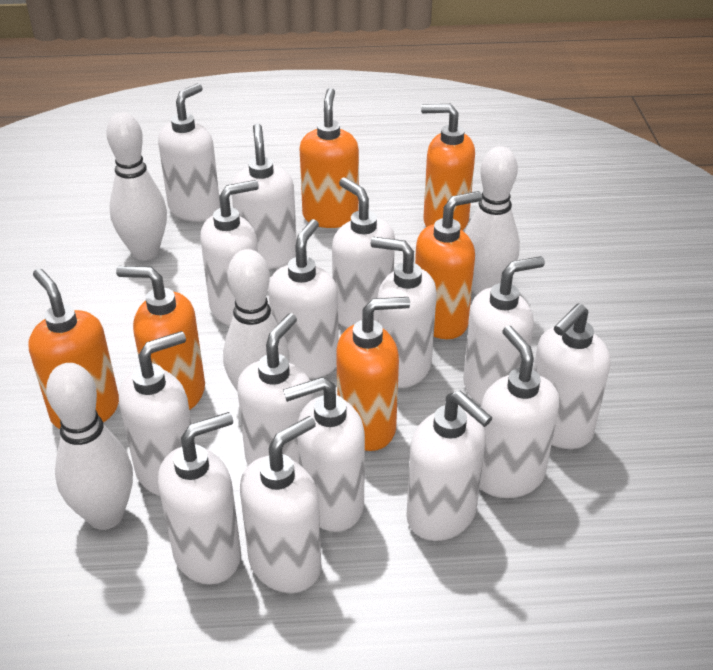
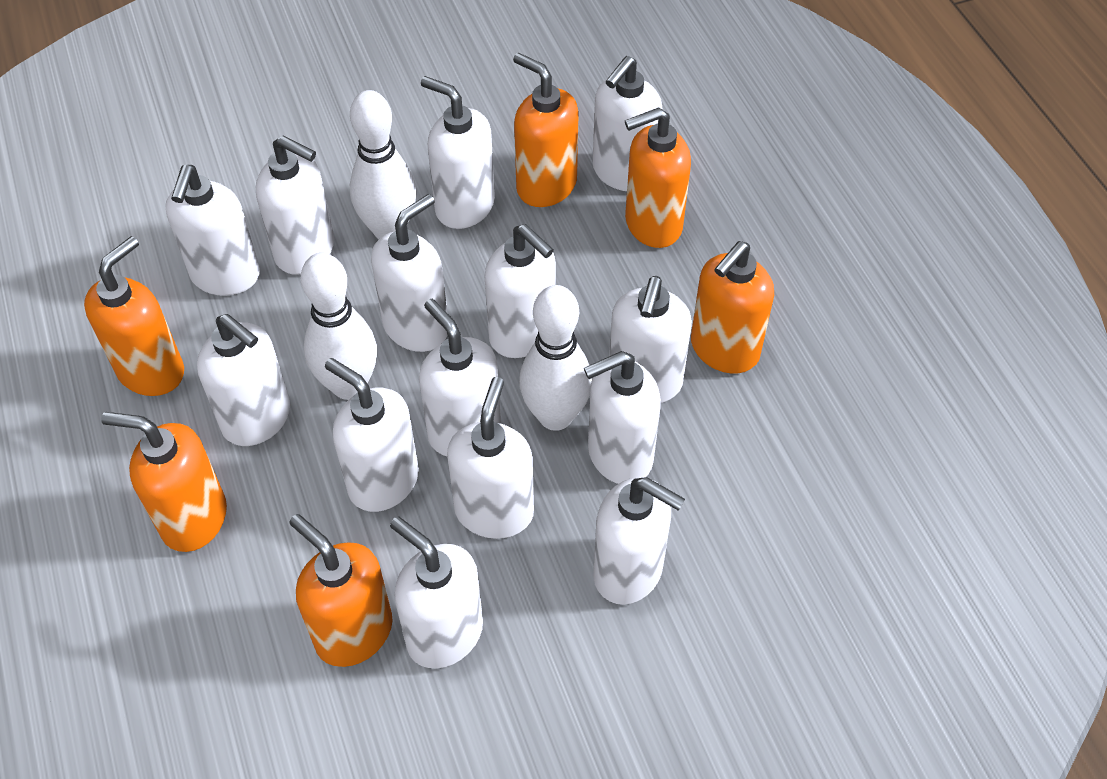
white bowling pin: [46,363,133,530] [106,112,167,260] [223,249,290,392] [465,146,520,295] = 4 -> [301,253,377,400] [350,90,417,239] [519,285,592,431] = 3
white soap dispenser: [119,331,195,496] [158,83,220,222] [158,412,241,585] [201,180,259,326] [232,123,297,269] [237,313,314,466] [240,416,321,593] [268,219,339,378] [283,377,365,532] [332,178,395,328] [370,237,437,388] [406,390,493,541] [463,256,545,405] [479,326,560,498] [533,303,611,449] = 15 -> [165,165,260,296] [197,314,291,446] [256,136,334,275] [325,358,419,512] [371,194,447,352] [390,516,483,668] [419,299,501,456] [421,76,495,229] [447,377,534,539] [485,224,556,358] [584,351,661,484] [593,56,663,191] [593,477,685,605] [609,276,692,403] = 14

